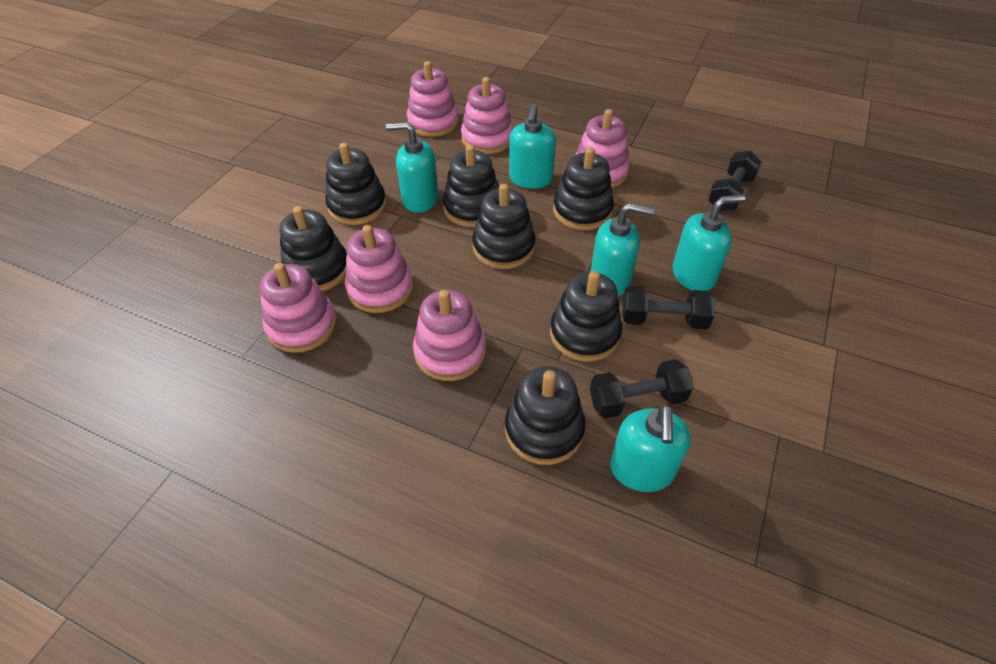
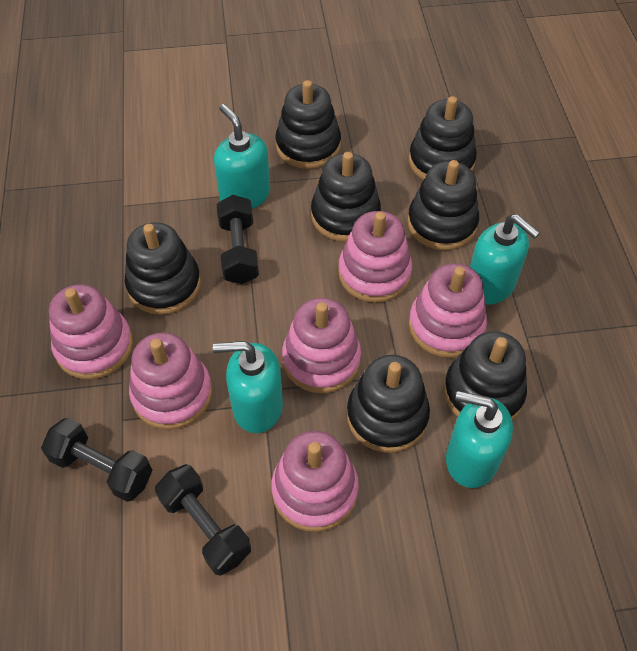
turquoise soap dispenser: [386,122,439,213] [509,104,556,189] [591,203,654,296] [610,404,691,492] [673,194,745,291] = 5 -> [213,341,283,433] [214,104,270,209] [446,391,513,488] [470,214,540,305] = 4

